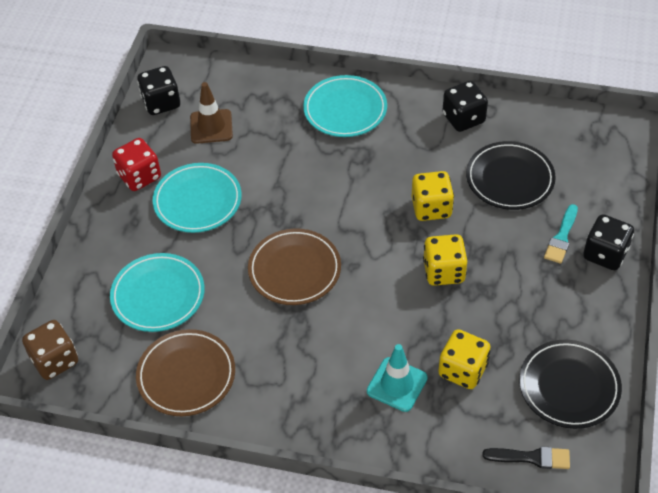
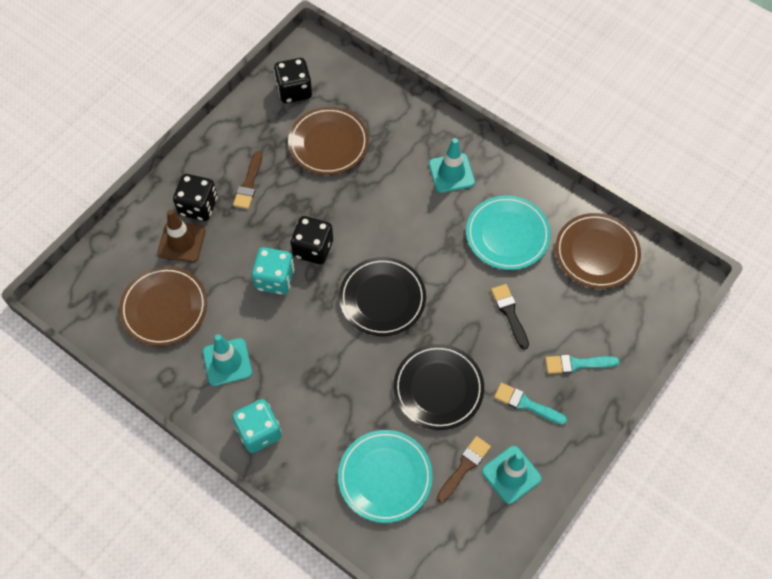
brown brush: none = 0 -> [233,151,262,209] [437,436,491,503] = 2
brown dice: [22,320,78,380] = 1 -> none = 0
brown plate: [136,329,235,416] [248,228,341,305] = 2 -> [119,266,207,346] [288,107,369,175] [555,213,641,289] = 3
red dice: [112,138,161,191] = 1 -> none = 0
turquoise brush: [544,204,578,264] = 1 -> [494,383,567,425] [545,354,620,374] = 2
turquoise dice: none = 0 -> [232,399,282,453] [251,247,295,295] = 2
turquoise plate: [110,253,205,332] [153,163,242,233] [303,75,387,137] = 3 -> [338,430,433,523] [466,196,551,270] = 2
turquoise traffic cone: [367,344,428,412] = 1 -> [203,334,252,386] [429,138,475,193] [482,446,542,504] = 3
yellow dice: [412,171,454,221] [423,234,467,286] [438,329,491,389] = 3 -> none = 0

